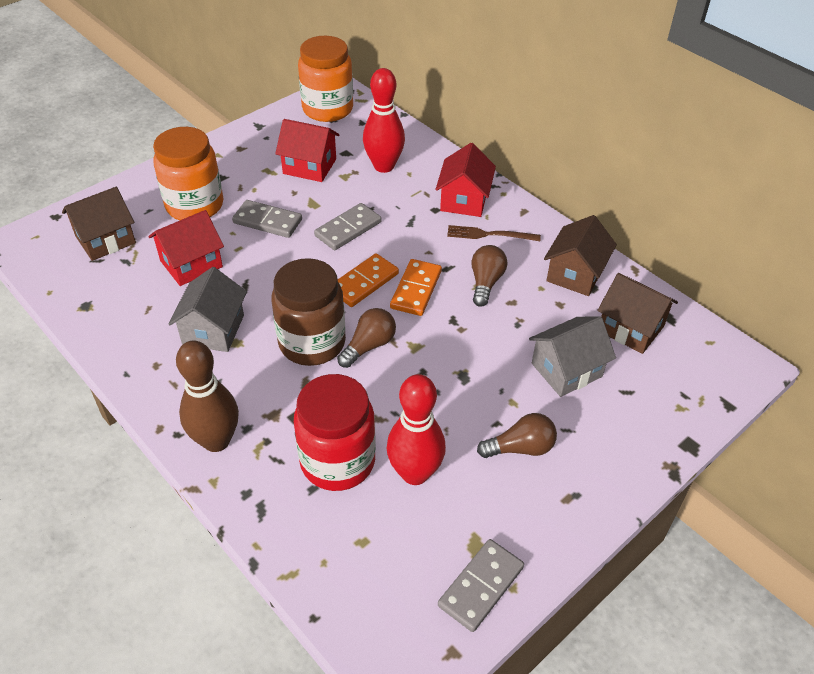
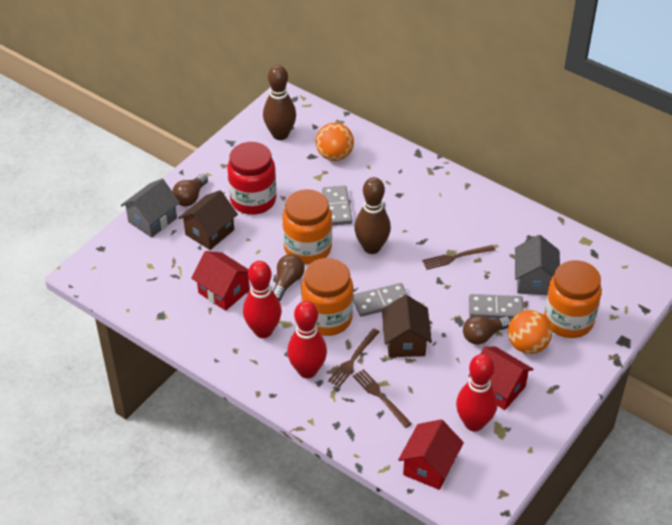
brown bowling pin: [176,340,239,452] = 1 -> [263,65,296,140] [354,177,391,254] = 2
brown fork: [447,225,541,241] = 1 -> [328,328,379,387] [353,369,412,428] [422,245,495,270] = 3
brown house: [62,187,136,261] [544,215,617,296] [597,273,678,354] = 3 -> [179,190,238,250] [382,295,432,357] = 2
brown jar: [271,258,346,366] = 1 -> none = 0
orange ball: none = 0 -> [316,122,354,161] [508,310,552,354] = 2
orange domino: [338,253,399,307] [390,259,442,316] = 2 -> none = 0
orange jar: [153,127,223,220] [298,36,353,122] = 2 -> [282,189,332,264] [301,258,353,336] [544,260,602,338] = 3
red bowling pin: [363,68,405,173] [387,374,446,485] = 2 -> [243,261,282,338] [287,301,327,378] [456,354,497,431] = 3

